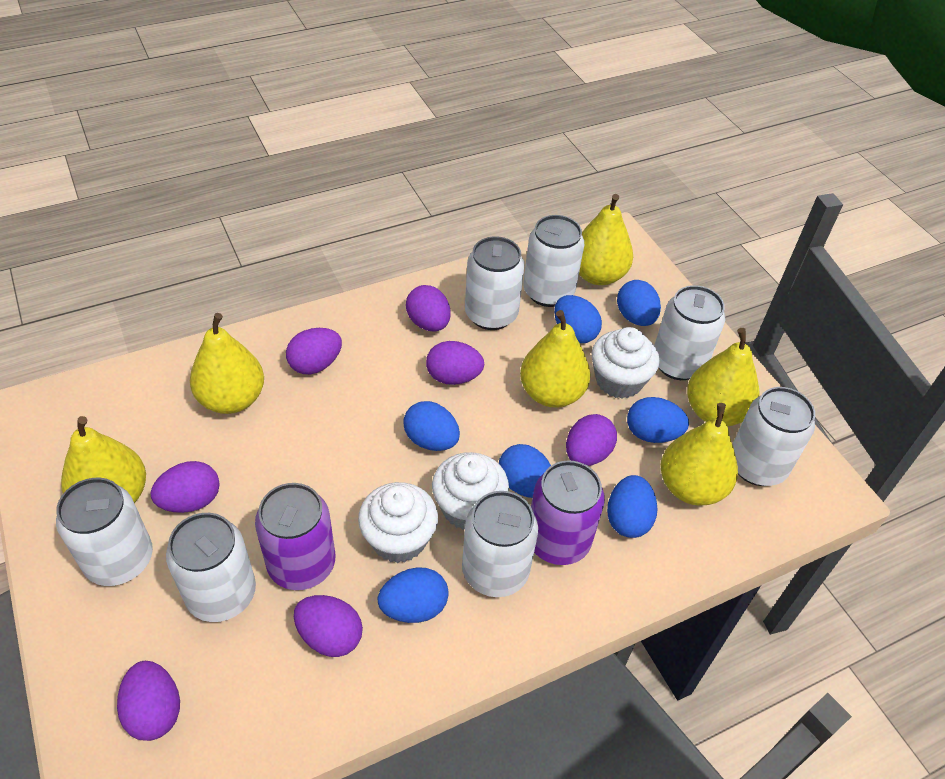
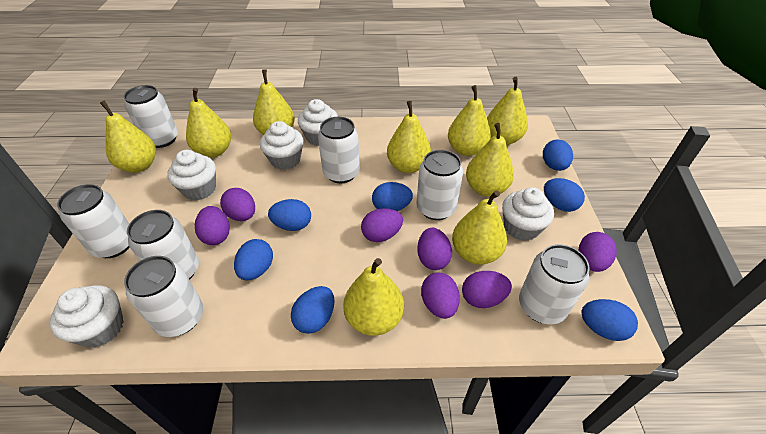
purple can: [255,483,335,590] [531,460,605,565] = 2 -> none = 0
white cupcake: [358,482,438,563] [432,452,509,530] [592,327,659,399] = 3 -> [50,285,124,348] [167,150,216,201] [260,121,303,170] [298,99,338,146] [502,187,554,241] = 5
yellow pear: [61,416,146,503] [190,313,264,414] [520,310,590,408] [579,194,633,285] [660,403,738,506] [687,328,760,426] = 6 -> [100,100,156,172] [186,88,231,157] [253,70,295,135] [343,258,404,336] [387,101,431,173] [448,85,491,156] [452,190,507,265] [466,123,514,197] [487,77,528,145] = 9

